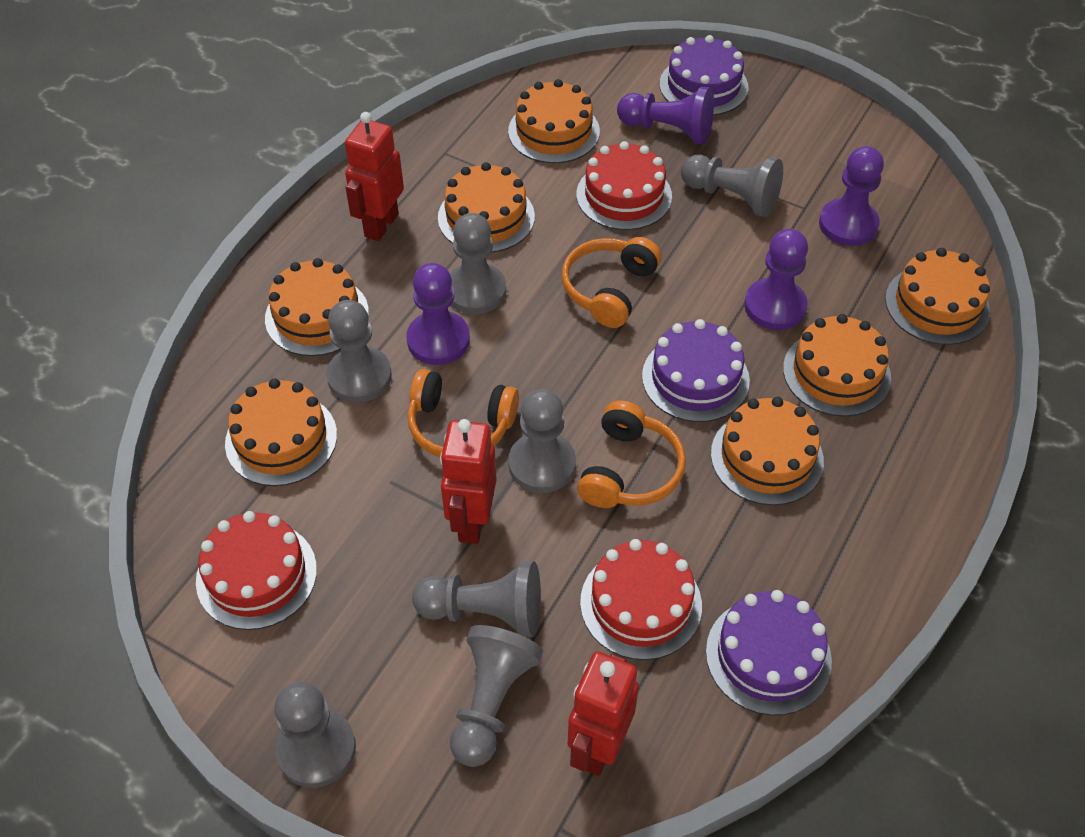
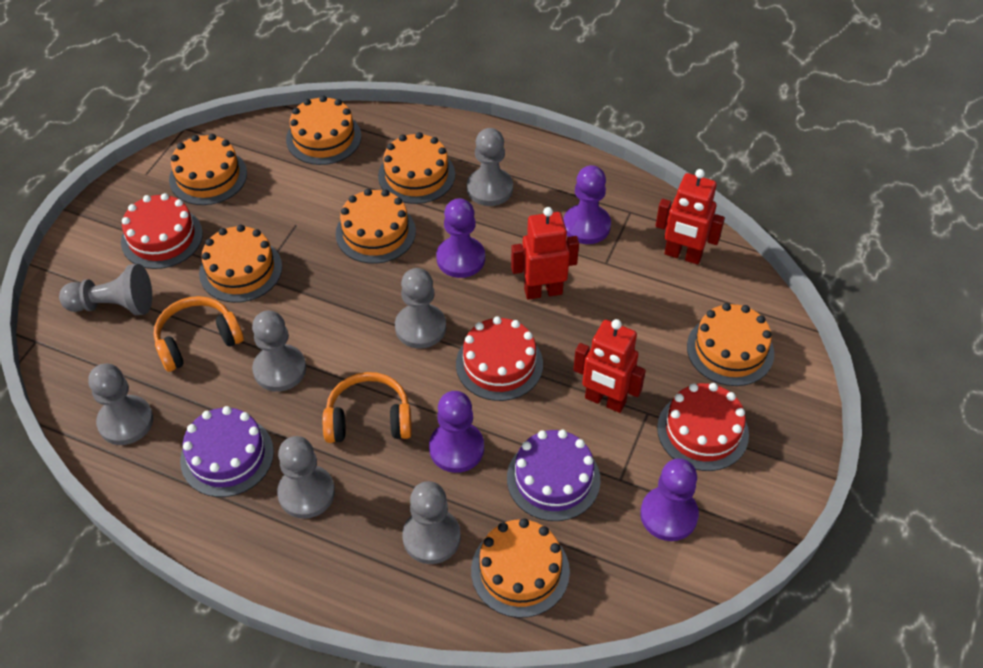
orange headphones: [408,369,519,457] [561,237,661,328] [577,401,686,508] = 3 -> [154,296,244,372] [322,372,412,443] = 2
purple cake: [642,319,750,422] [660,35,748,115] [706,590,832,715] = 3 -> [180,406,274,497] [507,430,601,521] = 2

